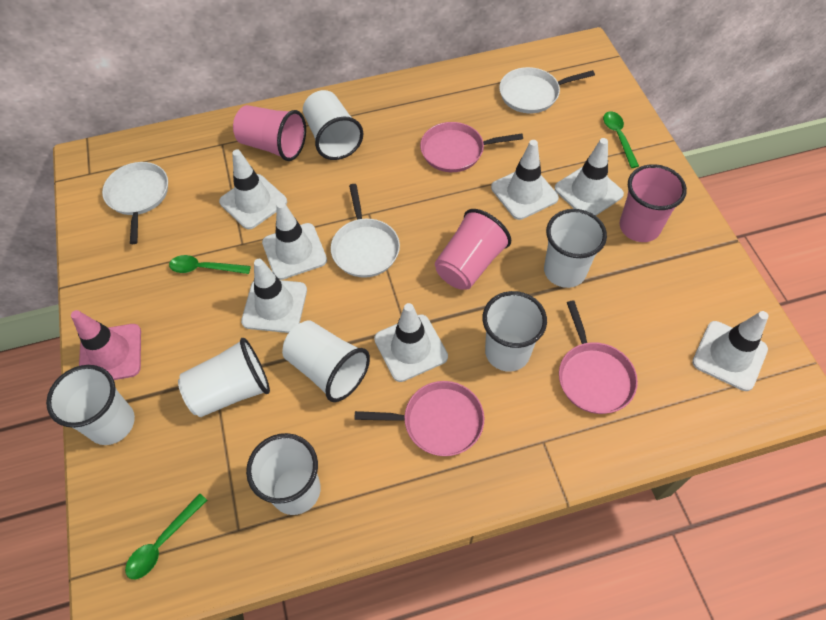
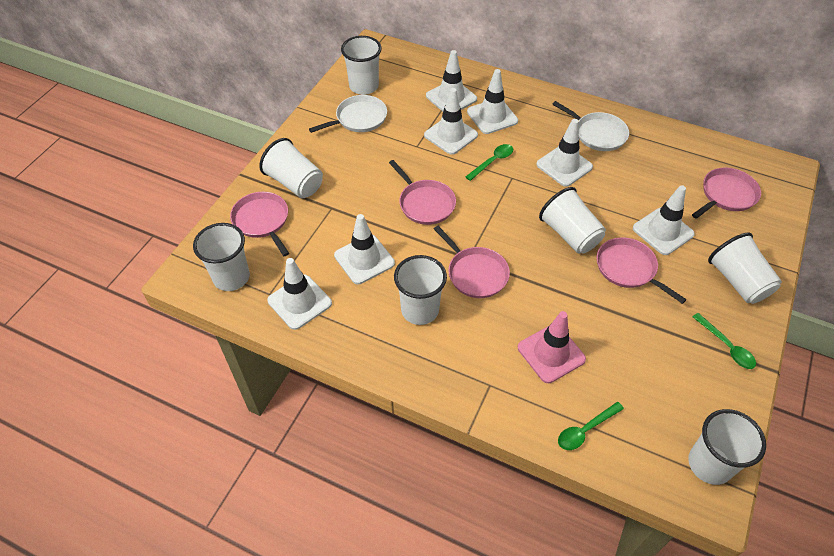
pink cup: [233,105,306,161] [435,209,511,290] [620,164,687,242] = 3 -> none = 0
pink pan: [354,381,484,456] [420,122,523,172] [559,301,638,414] = 3 -> [230,192,289,256] [389,160,456,225] [434,226,510,298] [597,237,687,304] [692,167,761,219] = 5
white pan: [102,162,168,244] [331,184,400,278] [499,67,595,113] = 3 -> [309,95,387,133] [552,101,629,151] = 2

